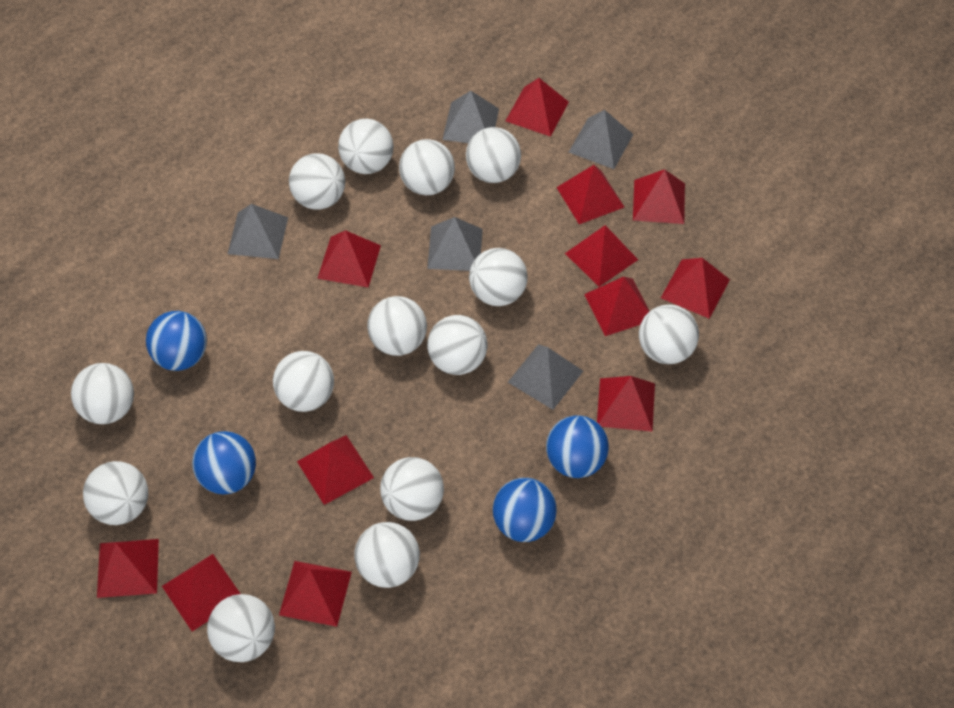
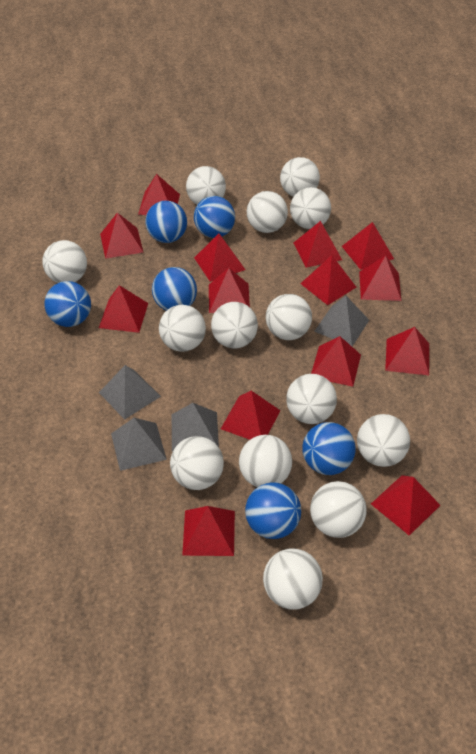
blue ball: [146,311,207,371] [192,431,256,494] [493,478,557,542] [546,415,609,478] = 4 -> [44,281,91,327] [145,201,187,243] [152,267,197,311] [194,196,235,238] [245,483,301,539] [302,422,356,475] = 6
grey pyramid: [228,204,288,259] [427,217,483,271] [442,91,499,143] [508,344,583,410] [569,110,633,169] = 5 -> [99,365,161,420] [111,418,167,471] [172,403,219,452] [314,296,369,346] = 4
red pyramid: [97,539,159,598] [162,554,240,631] [279,561,352,627] [297,435,374,505] [317,230,381,287] [506,78,569,137] [556,165,624,224] [565,225,638,287] [584,277,650,336] [597,376,655,432] [633,169,685,224] [661,258,730,319] = 12 -> [99,285,148,333] [100,213,144,259] [138,174,180,215] [182,506,235,556] [194,234,245,282] [209,268,250,313] [221,391,280,440] [294,221,342,268] [300,255,356,305] [311,336,361,387] [342,222,394,270] [359,256,401,301] [371,475,440,536] [385,327,429,375] = 14

